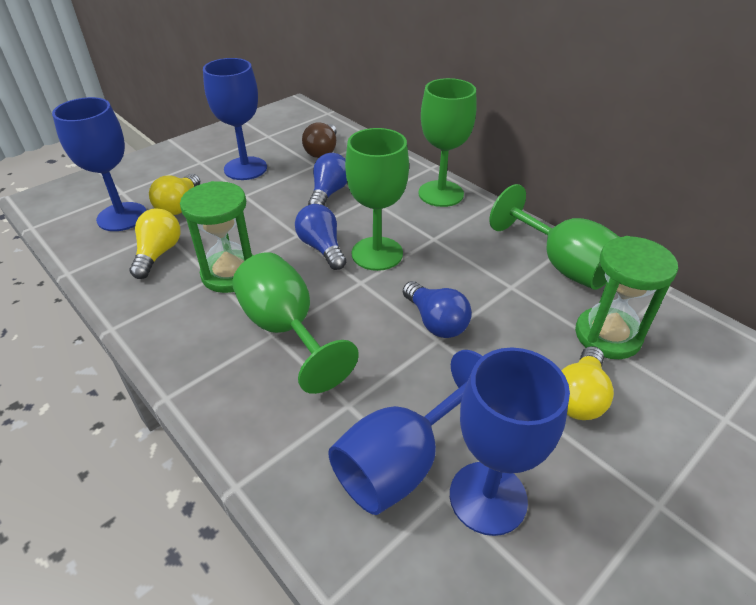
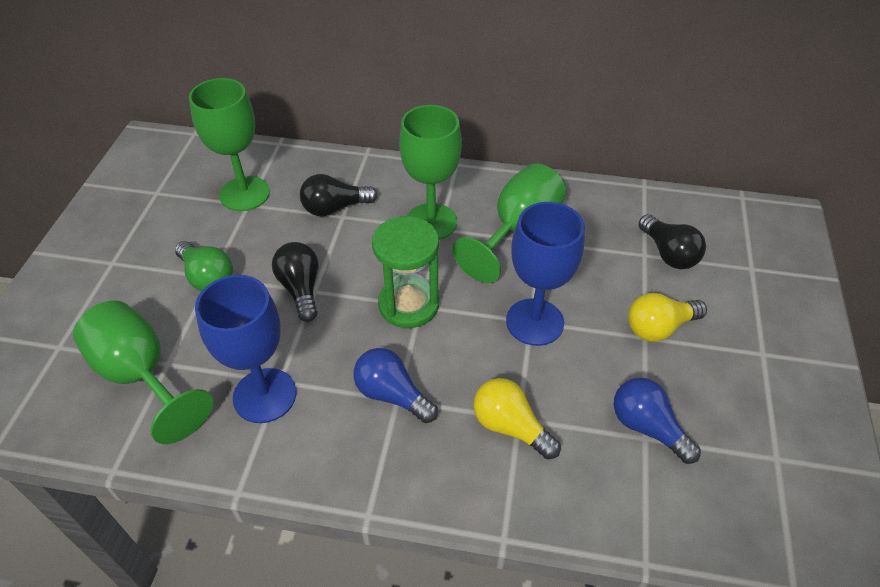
black light bulb: none = 0 -> [272,242,319,322] [300,174,378,216] [638,214,706,269] = 3
blue goblet: [52,97,146,231] [203,58,267,180] [328,350,483,515] [450,348,570,536] = 4 -> [195,275,296,423] [506,202,585,346] = 2
blue light bulb: [295,204,346,270] [308,153,347,205] [403,281,472,338] = 3 -> [353,348,438,423] [613,377,701,464] = 2
brown light bulb: [302,122,337,158] = 1 -> none = 0
green hourglass: [180,181,253,293] [575,236,678,359] = 2 -> [372,216,439,328] = 1
green light bulb: none = 0 -> [175,241,233,291] = 1
yellow light bulb: [130,209,180,279] [149,174,200,215] [561,346,614,420] = 3 -> [474,378,561,460] [628,293,707,342] = 2

